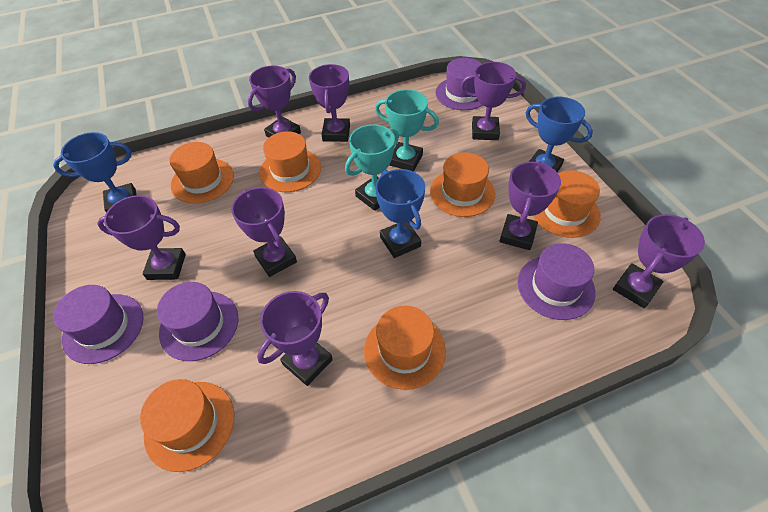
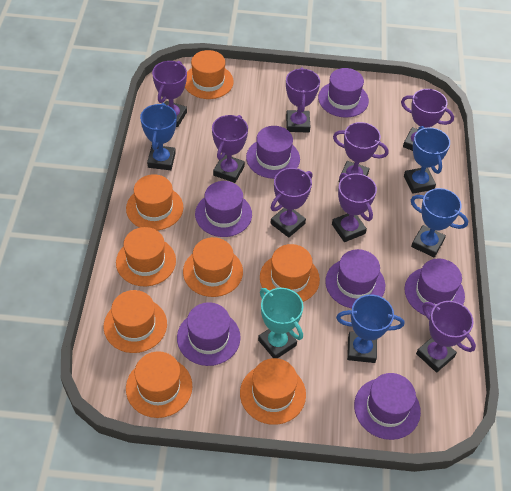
blue trophy: [53,132,136,213] [375,169,425,258] [526,97,593,172] = 3 -> [140,103,177,170] [336,295,404,363] [404,126,450,194] [411,188,468,257] = 4
orange hat: [140,379,235,472] [170,142,234,204] [260,131,321,192] [364,306,446,390] [430,152,495,217] [533,170,601,238] = 6 -> [104,290,167,353] [116,227,176,286] [126,174,183,230] [126,351,192,418] [183,237,243,297] [185,50,234,99] [240,358,306,425] [260,244,320,302] = 8
purple hat: [53,285,143,364] [157,282,238,361] [435,58,483,110] [518,243,596,320] = 4 -> [177,302,241,366] [195,181,252,237] [246,126,300,179] [318,68,369,118] [325,249,385,308] [354,373,421,440] [405,258,465,315] = 7
turquoise trophy: [345,124,399,211] [375,89,439,172] = 2 -> [258,288,303,358] = 1

